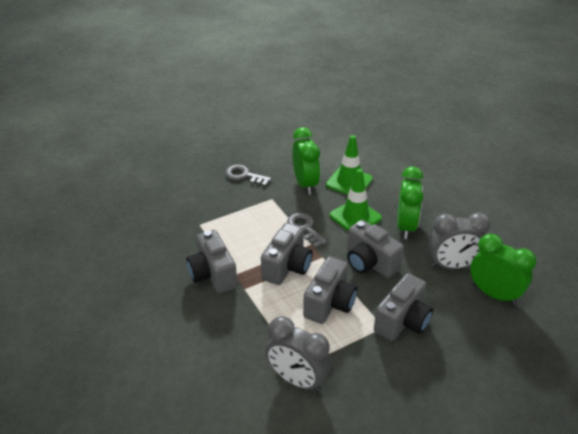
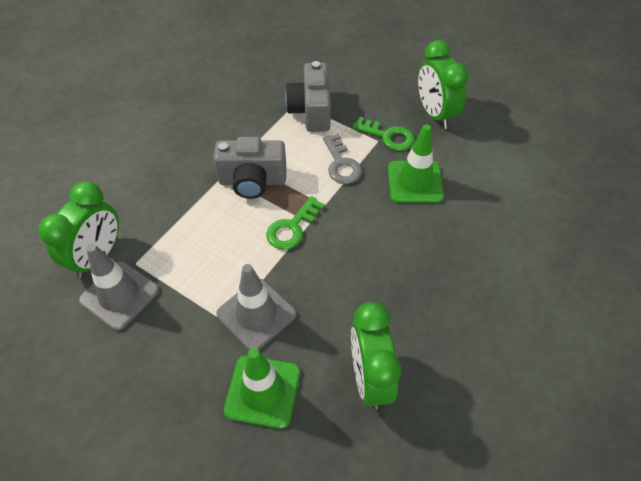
green key: none = 0 -> [266,196,325,250] [352,116,415,151] = 2
grey camera: [186,230,237,293] [261,223,313,285] [303,257,357,324] [347,220,404,278] [374,273,433,341] = 5 -> [213,137,287,199] [285,61,331,132] = 2
grey clock: [266,316,331,392] [428,212,491,269] = 2 -> none = 0
grey key: [225,164,271,186] [287,213,327,248] = 2 -> [323,134,362,184] = 1
grey traffic cone: none = 0 -> [79,244,159,331] [216,264,296,350] = 2

